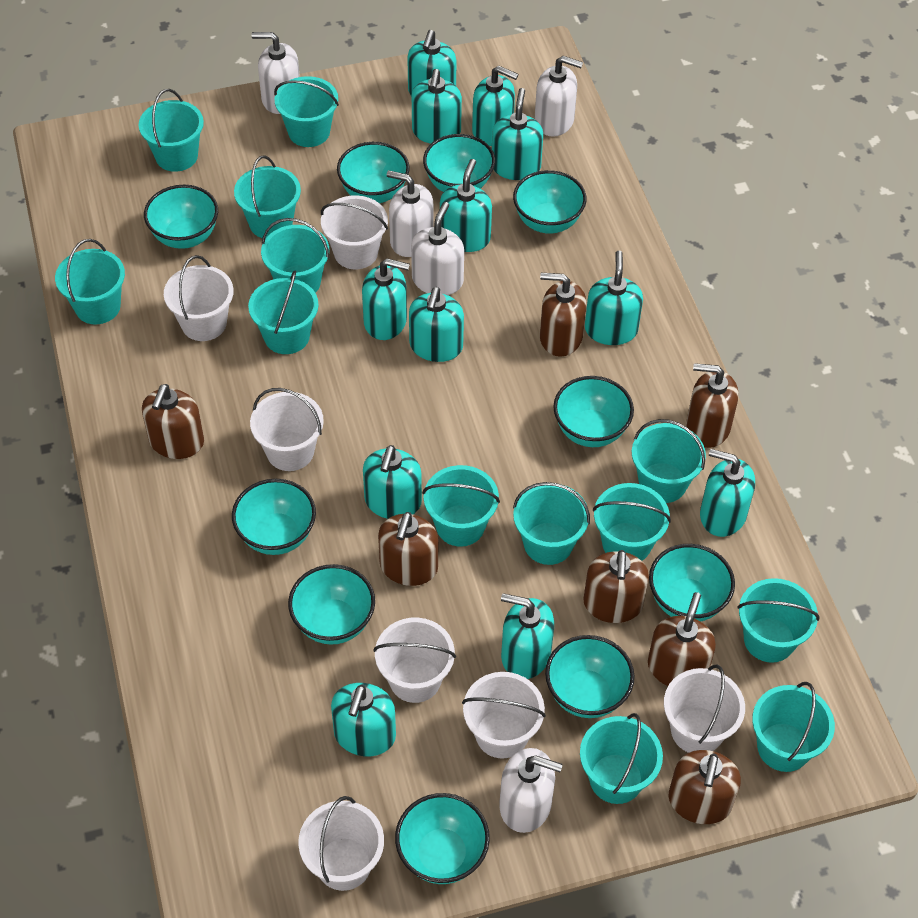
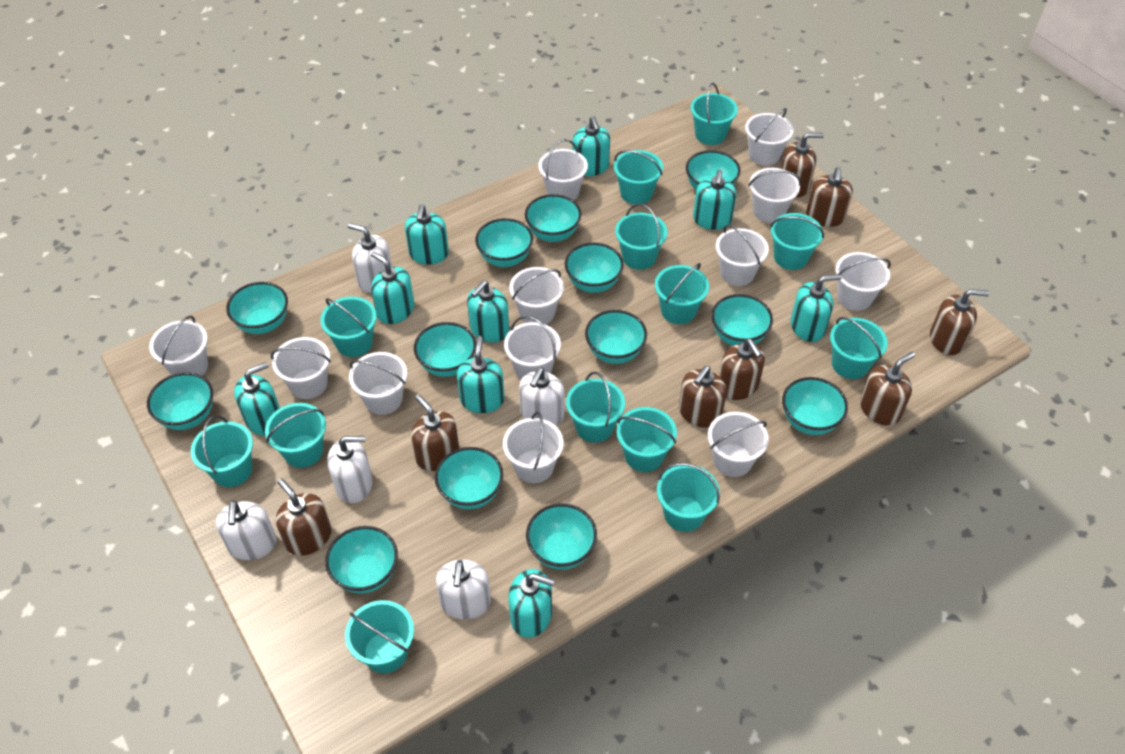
brown soap dispenser: [142,384,204,459] [378,512,438,586] [540,273,587,357] [584,550,649,623] [648,592,716,686] [669,750,741,824] [686,363,738,448] = 7 -> [276,478,331,556] [411,395,459,471] [679,366,727,428] [719,339,765,400] [781,132,824,197] [806,167,853,227] [860,352,915,426] [930,289,990,355] = 8
turquoise bowl: [144,185,218,249] [232,479,316,555] [288,564,375,645] [337,142,410,203] [395,793,490,884] [423,134,495,192] [513,170,587,234] [545,635,635,718] [553,376,634,447] [649,544,735,622] = 10 -> [147,372,213,430] [226,282,288,334] [325,526,398,594] [414,322,476,377] [435,447,503,509] [475,218,533,267] [525,194,581,242] [526,503,597,570] [565,243,624,293] [585,310,647,364] [686,150,740,190] [711,294,773,346] [782,377,848,435] = 13
turquoise soap dispenser: [331,683,396,756] [362,258,410,340] [363,445,422,519] [407,30,457,97] [409,287,464,362] [412,69,462,144] [440,159,492,252] [472,66,519,146] [492,88,543,180] [501,593,554,679] [585,251,643,345] [700,449,755,537] = 12 -> [234,362,280,436] [371,252,414,324] [405,204,449,264] [457,336,505,413] [467,280,509,342] [508,569,555,638] [572,116,610,176] [693,169,736,230] [791,274,841,342] = 9
white bucket: [164,255,234,341] [250,388,324,471] [298,796,384,891] [321,195,388,270] [373,618,456,703] [462,672,546,758] [664,664,745,753] = 7 -> [149,316,208,376] [271,337,331,399] [349,352,407,415] [503,412,564,483] [504,316,561,380] [509,267,564,324] [539,139,588,200] [708,412,769,477] [716,225,769,286] [745,108,794,166] [748,168,801,223] [835,252,891,311] = 12

